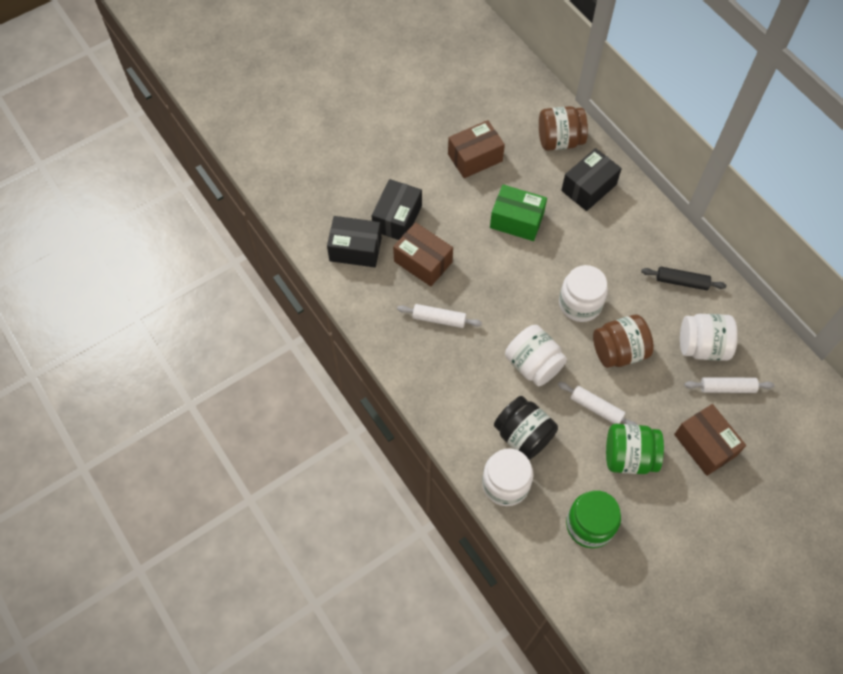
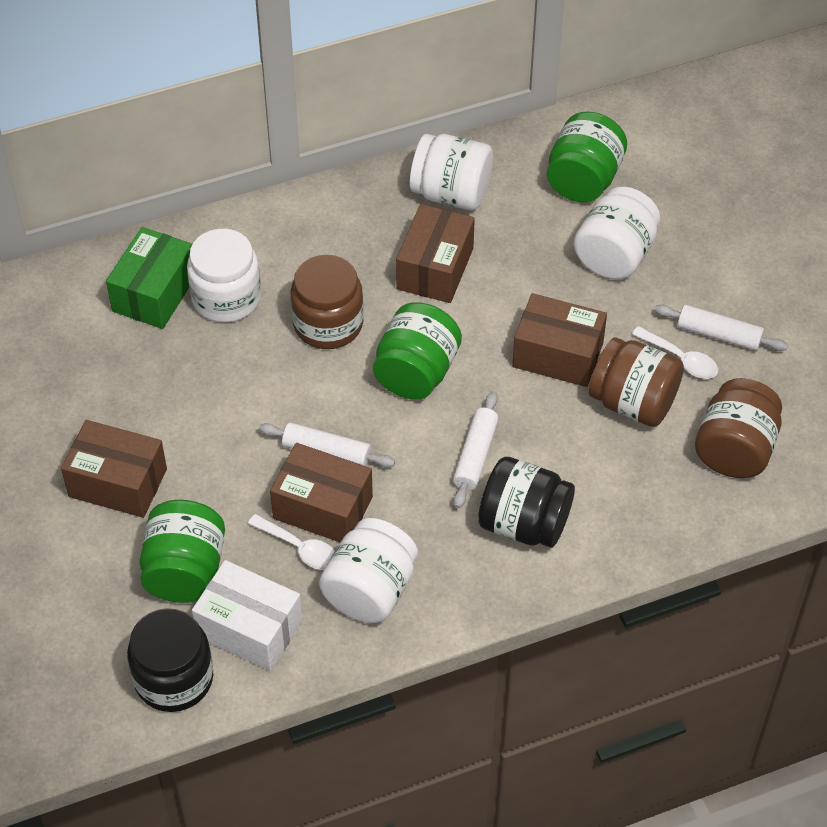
black box: [327,216,382,267] [372,179,422,240] [561,148,622,211] = 3 -> none = 0
black jar: [494,396,558,460] = 1 -> [127,608,213,712] [478,457,575,548] = 2
black rolling pin: [641,267,727,290] = 1 -> none = 0
brown box: [393,222,453,286] [448,120,505,178] [674,404,746,476] = 3 -> [61,420,167,518] [270,443,373,543] [396,204,475,303] [512,293,607,387] = 4
brown jar: [539,106,588,151] [593,315,654,368] = 2 -> [291,255,364,349] [589,337,684,427] [695,378,782,478] = 3
green jar: [566,490,621,548] [606,424,664,474] = 2 -> [140,500,225,603] [373,302,462,400] [547,112,627,202] = 3
white box: none = 0 -> [192,560,302,671] = 1
white spoon: none = 0 -> [248,514,335,570] [632,326,718,379] = 2

